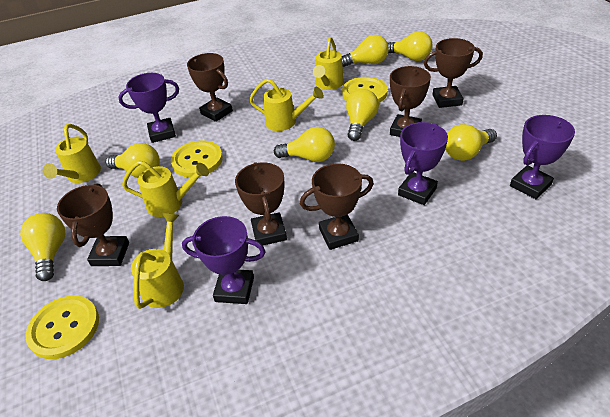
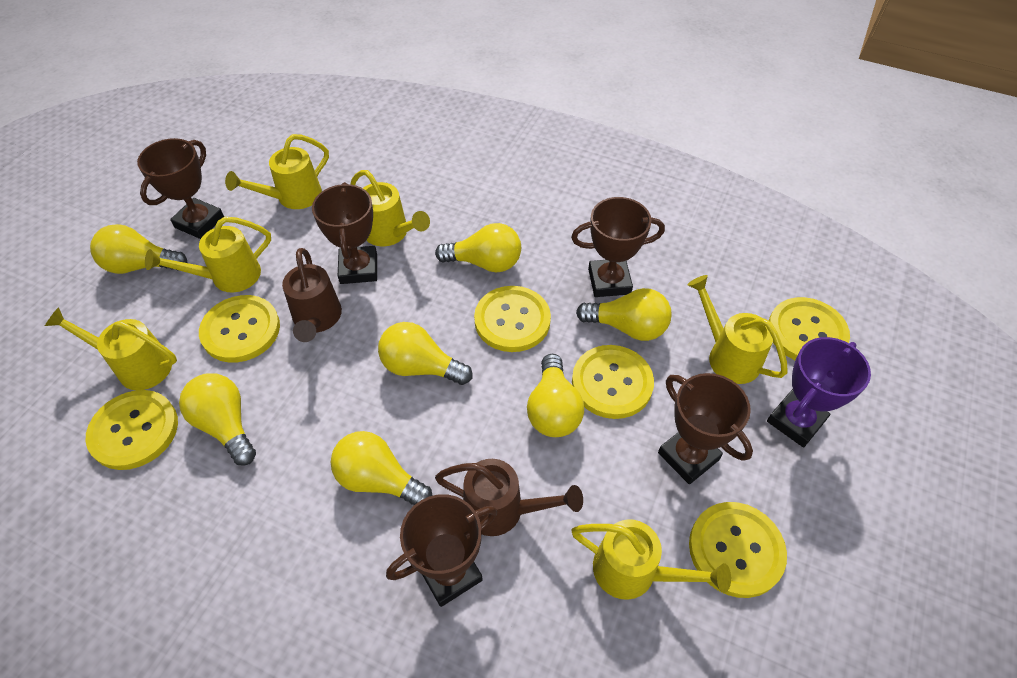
brown trophy: [57,183,129,266] [187,53,233,122] [235,162,287,246] [300,163,374,250] [390,66,431,137] [424,38,483,108] = 6 -> [137,138,224,239] [312,182,377,284] [386,494,497,607] [571,197,665,297] [658,373,753,484] = 5
brown watering can: none = 0 -> [282,248,342,342] [435,459,583,536] = 2
purple trophy: [118,73,179,143] [182,216,266,304] [398,122,448,205] [510,115,575,199] = 4 -> [767,337,871,448] = 1
yellow button: [25,295,99,359] [171,140,223,177] [342,77,388,103] = 3 -> [86,390,178,470] [199,295,280,363] [474,286,551,352] [572,345,654,419] [689,502,787,598] [769,297,850,360] = 6
yellow watering can: [43,124,101,183] [122,161,209,217] [131,213,184,309] [249,79,324,131] [313,37,344,90] = 5 -> [45,307,177,390] [145,217,271,292] [225,134,329,209] [351,170,430,246] [571,519,731,600] [687,275,788,384] = 6

